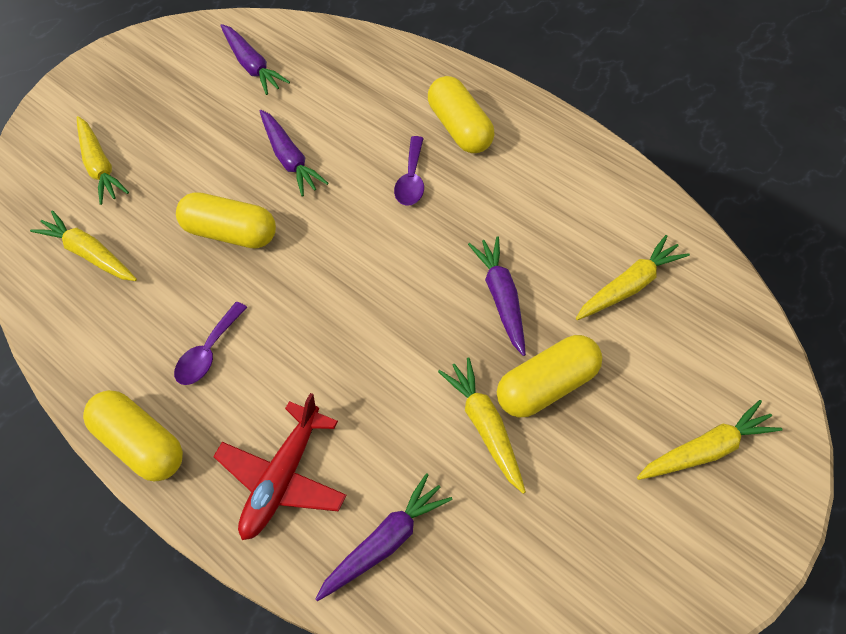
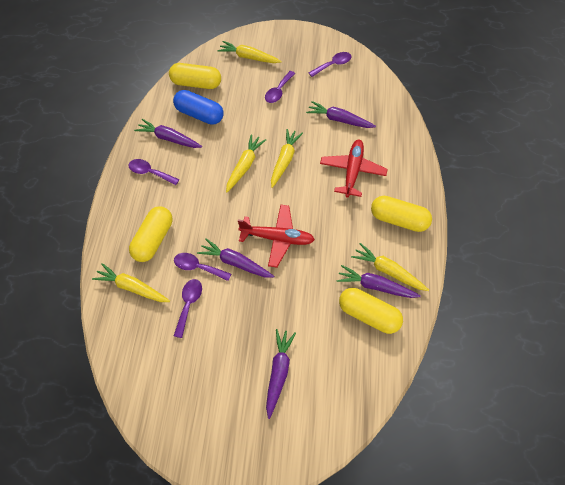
blue capsule: none = 0 -> [173,90,224,125] = 1
purple carrot: [220,24,290,95] [260,110,329,196] [315,473,453,601] [468,236,526,356] = 4 -> [134,119,202,148] [197,238,274,278] [266,329,296,419] [306,101,376,128] [336,265,421,298] = 5
purple spoon: [174,302,247,385] [394,136,424,206] = 2 -> [129,159,180,185] [174,253,231,281] [174,279,202,338] [265,71,295,103] [309,52,351,77] = 5
red plane: [213,393,347,540] = 1 -> [238,205,315,268] [320,140,388,198] = 2

